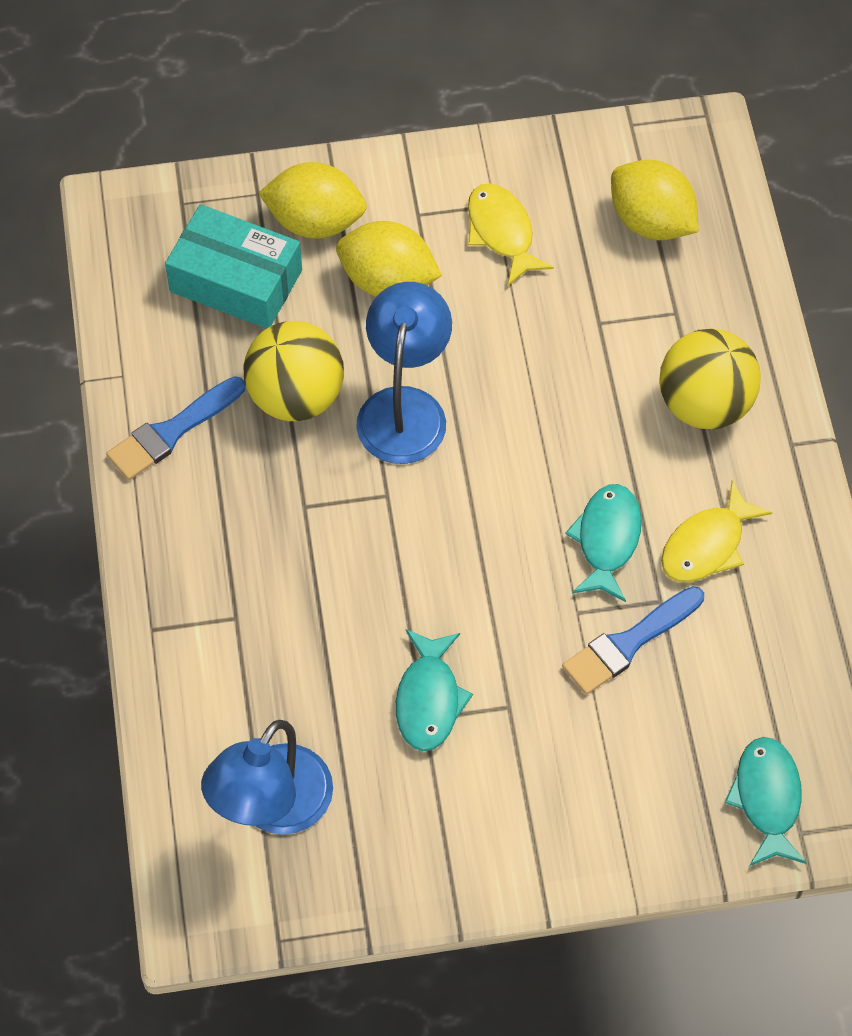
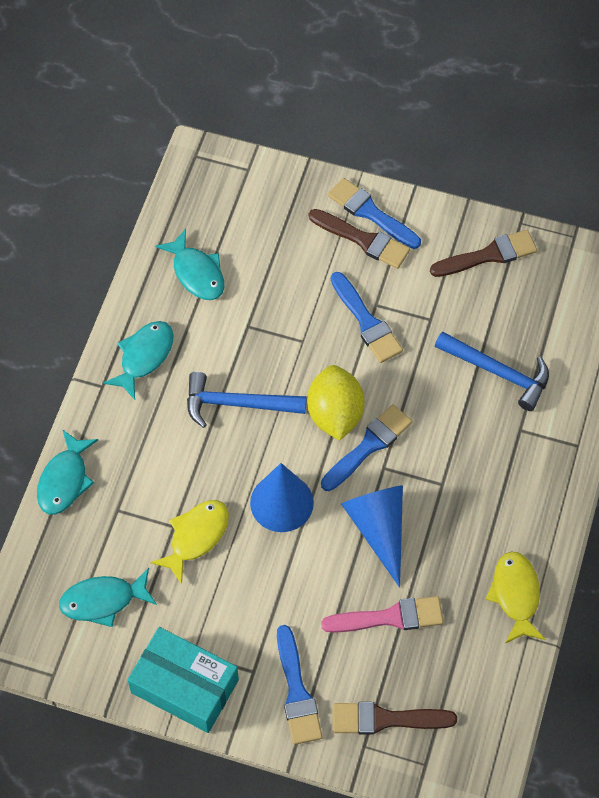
blue brush: [106,376,245,480] [562,586,704,695] = 2 -> [277,625,323,745] [321,404,412,491] [328,178,421,249] [331,272,403,363] = 4
blue cone: none = 0 -> [250,463,314,532] [341,485,403,588] = 2
blue hammer: none = 0 -> [187,372,307,428] [435,331,549,411] = 2
blue lamp: [201,720,333,835] [356,282,452,464] = 2 -> none = 0
brown brush: none = 0 -> [309,209,410,269] [333,702,457,734] [430,230,537,277] = 3
pink brush: none = 0 -> [321,596,443,633] = 1
turquoise fish: [396,629,473,751] [565,484,642,602] [724,737,807,866] = 3 -> [37,429,98,515] [59,568,157,627] [103,321,173,400] [155,229,225,300] = 4
yellow ball: [243,321,344,421] [659,329,761,429] = 2 -> none = 0
yellow lemon: [258,162,367,239] [336,221,442,297] [611,160,699,240] = 3 -> [307,365,365,441] = 1

